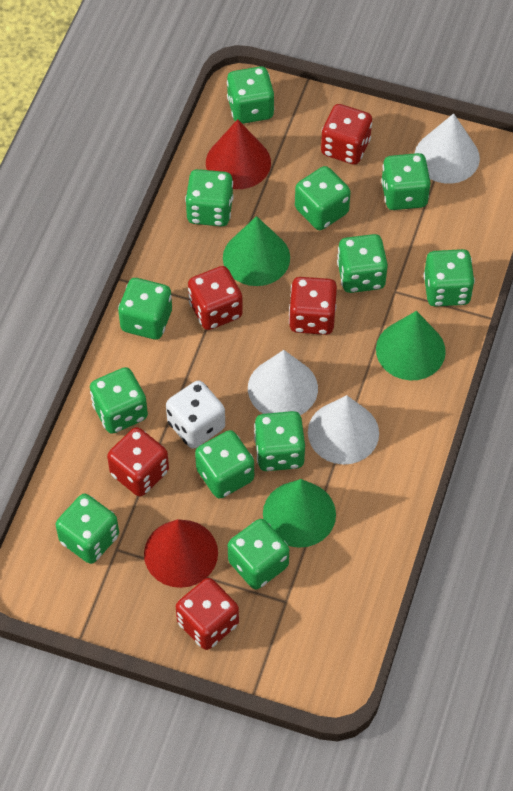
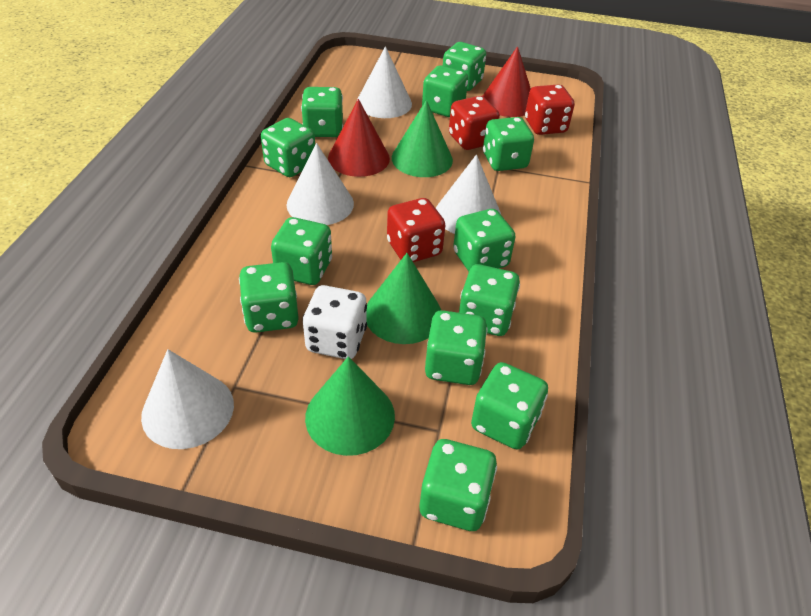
red dice: [107,427,169,497] [176,578,239,650] [188,266,243,330] [289,277,337,335] [321,104,372,165] = 5 -> [387,198,445,262] [449,96,500,150] [525,84,574,135] = 3
white cone: [248,350,318,415] [308,395,379,465] [414,113,480,184] = 3 -> [141,349,234,449] [287,143,354,225] [357,46,412,118] [436,154,501,234] = 4

